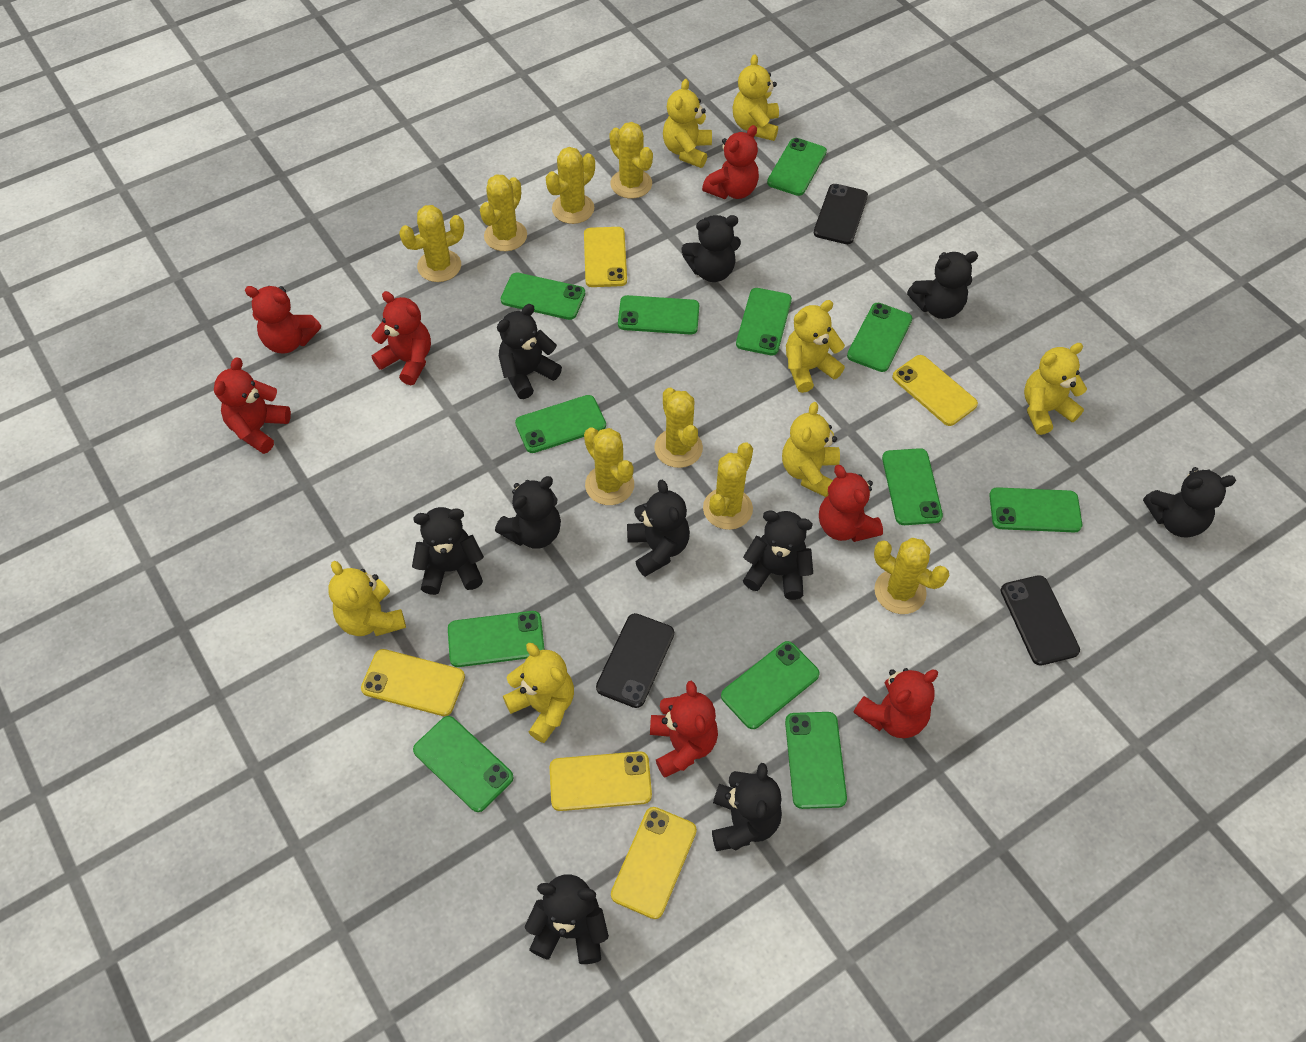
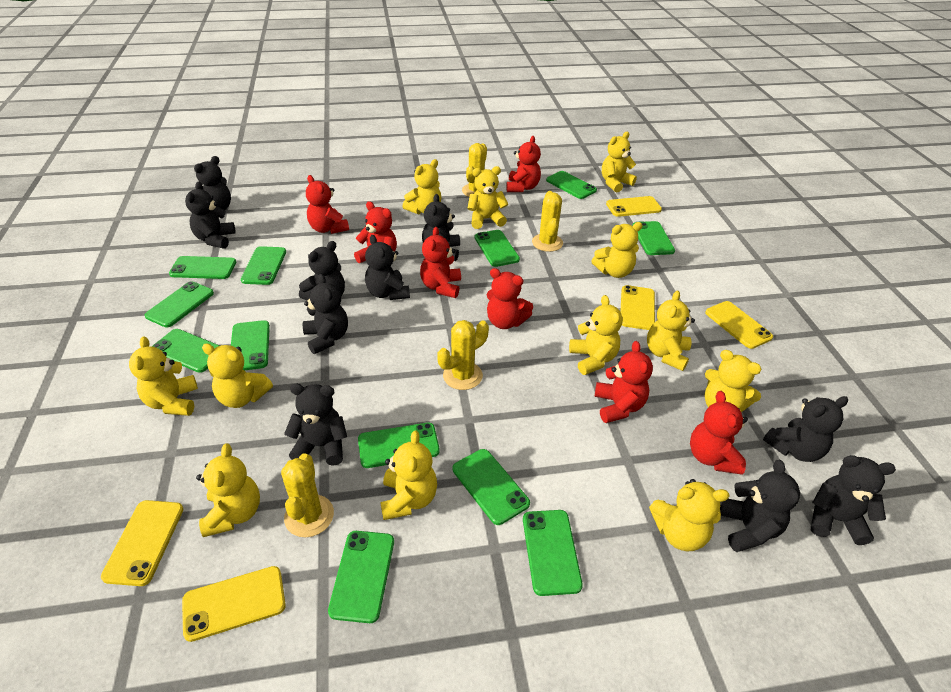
black phone: [596,613,674,708] [814,184,868,244] [1001,575,1080,666] = 3 -> none = 0
yellow cactus: [399,205,464,282] [480,174,527,251] [546,147,595,224] [584,427,634,505] [609,122,653,199] [654,388,703,468] [703,442,753,530] [874,538,949,614] = 8 -> [281,453,334,537] [437,320,489,390] [462,143,487,197] [532,191,563,252] = 4
yellow teddy bear: [328,561,406,636] [503,643,574,743] [663,79,712,168] [732,54,779,141] [782,402,840,497] [786,300,845,393] [1024,343,1087,435] = 7 -> [129,336,198,416] [196,444,260,537] [202,343,273,408] [380,430,437,520] [402,159,442,214] [467,166,508,229] [569,295,623,375] [591,222,643,278] [602,132,637,193] [647,291,695,371] [649,479,730,552] [705,350,761,412] = 12

